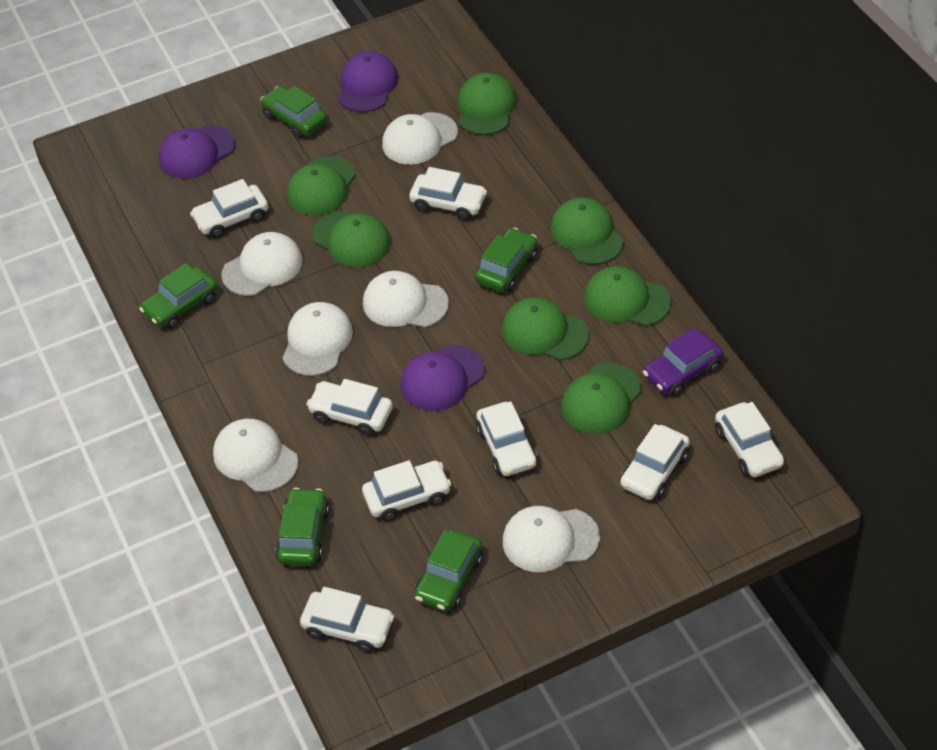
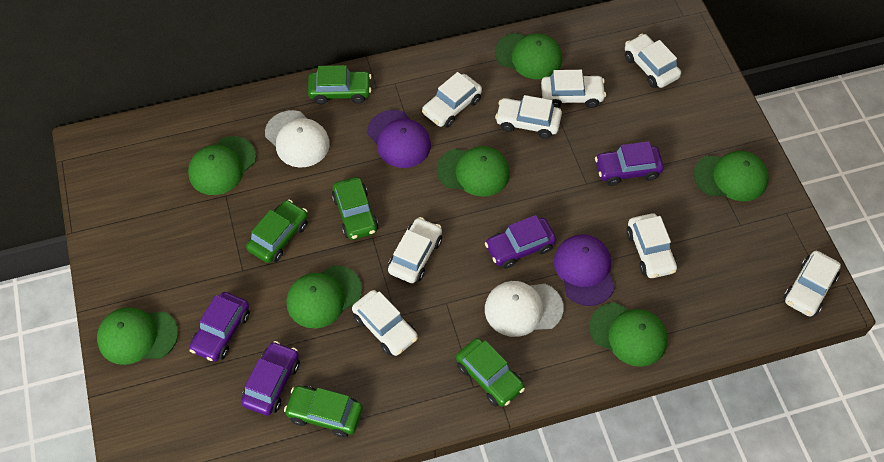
purple cap: [159,125,235,179] [337,51,398,112] [401,344,485,411] = 3 -> [367,110,431,168] [554,234,615,306] = 2
purple car: [643,328,723,396] = 1 -> [189,292,250,362] [241,341,300,416] [485,215,556,269] [595,141,664,186] = 4
white cap: [213,419,298,492] [221,232,303,296] [283,302,353,376] [363,271,449,328] [382,112,458,165] [503,506,600,572] = 6 -> [265,110,330,168] [485,281,564,337] = 2

